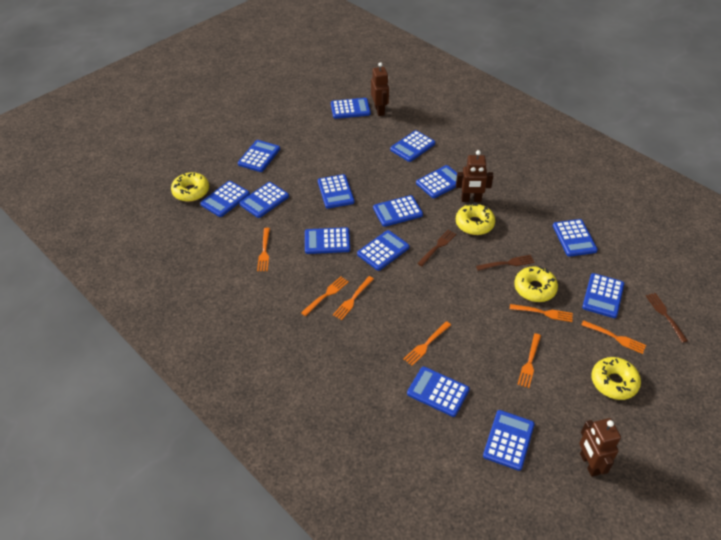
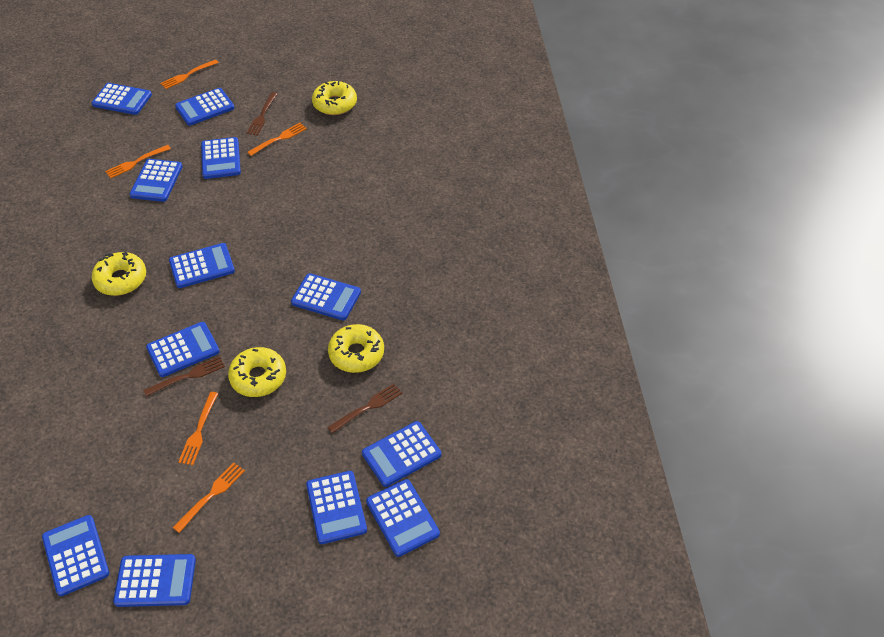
blue calculator: [200,181,250,217] [238,140,280,172] [239,182,289,218] [305,227,350,254] [318,174,355,209] [331,98,371,119] [357,230,409,271] [373,195,423,227] [390,130,435,162] [407,367,470,417] [416,165,457,198] [483,410,535,471] [553,219,598,257] [582,273,624,318] = 14 -> [42,515,109,596] [92,83,152,115] [113,554,196,607] [129,159,183,202] [146,322,220,377] [169,243,235,288] [175,88,234,126] [201,137,241,179] [291,273,361,320] [306,471,367,544] [362,421,441,487] [366,479,440,557] = 12
brown robot: [371,62,389,116] [456,150,494,202] [579,418,621,477] = 3 -> none = 0
orange fork: [257,228,270,271] [301,277,349,316] [333,276,374,320] [403,321,451,366] [510,304,573,322] [517,333,541,388] [581,320,646,354] = 7 -> [105,145,171,178] [160,59,219,89] [173,463,245,533] [178,392,218,465] [247,123,307,156] = 5

